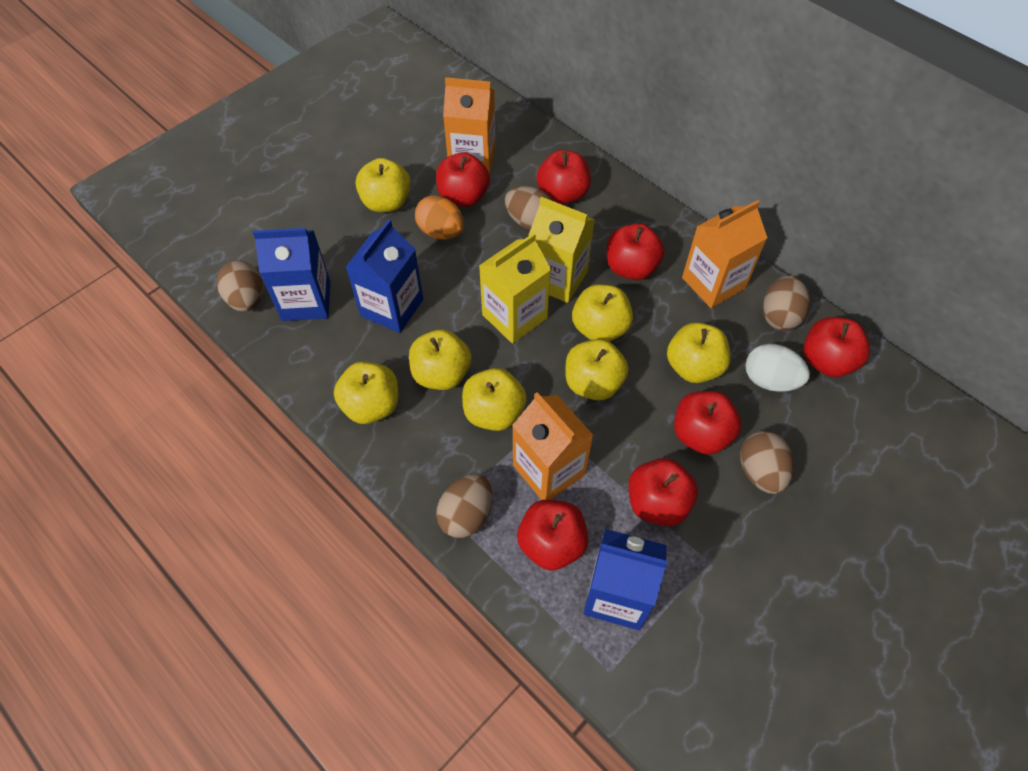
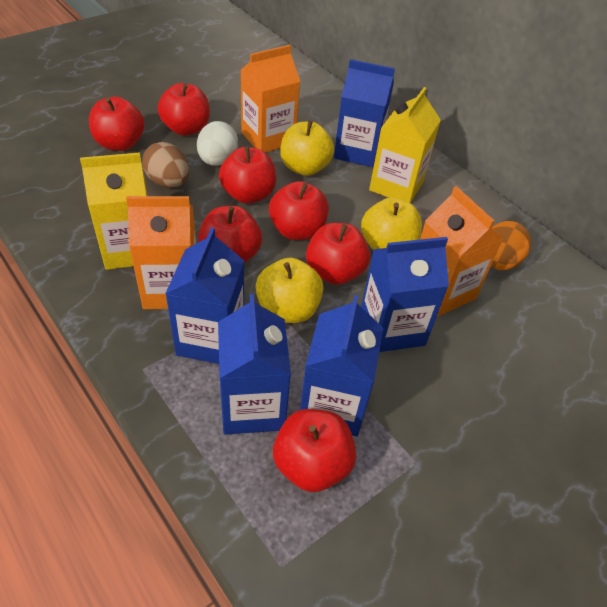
blue carton: [253,228,330,321] [346,219,423,333] [584,529,668,630] = 3 -> [165,227,244,364] [218,294,291,435] [300,295,383,436] [334,59,395,167] [361,237,449,352] = 5
brown egg: [217,260,263,312] [436,474,492,538] [505,186,553,230] [740,431,794,494] [763,275,810,331] = 5 -> [142,142,189,188] = 1
yellow apple: [334,361,398,424] [356,158,411,212] [409,329,471,390] [462,368,527,431] [566,339,628,401] [572,284,633,342] [667,322,731,383] = 7 -> [256,258,324,323] [280,120,334,176] [361,197,422,249] = 3

